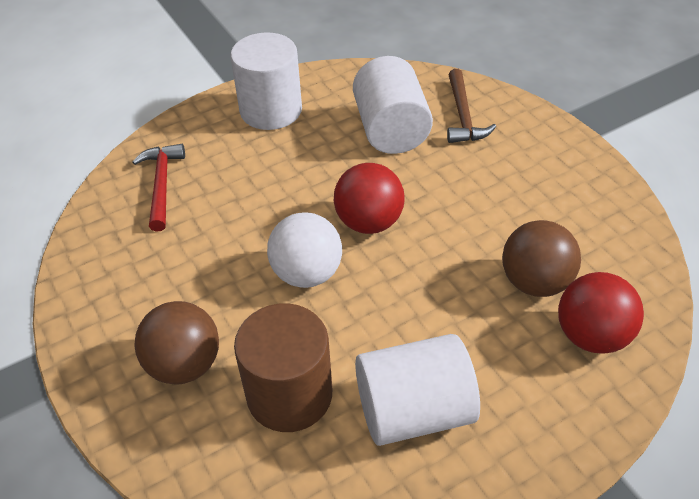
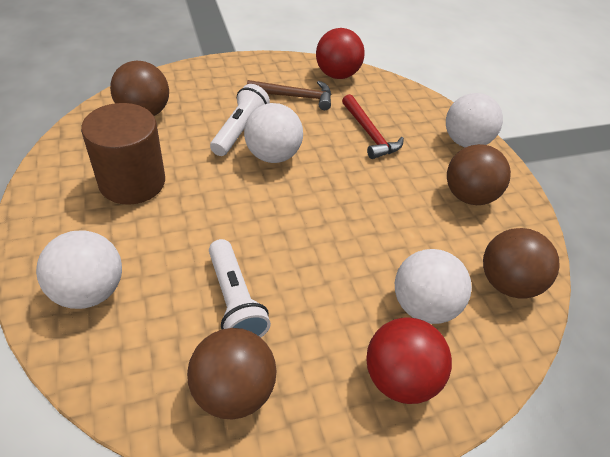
brown ball: [134,301,219,384] [502,220,581,297] = 2 -> [110,61,169,116] [187,328,276,419] [447,144,511,205] [483,228,560,298] = 4
white ball: [267,212,342,288] = 1 -> [36,230,122,309] [244,103,303,163] [395,249,472,324] [446,93,503,147] = 4
white cylinder: [230,32,302,130] [353,56,433,154] [355,334,480,446] = 3 -> none = 0
white flashlight: none = 0 -> [209,239,271,337] [210,84,270,156] = 2

